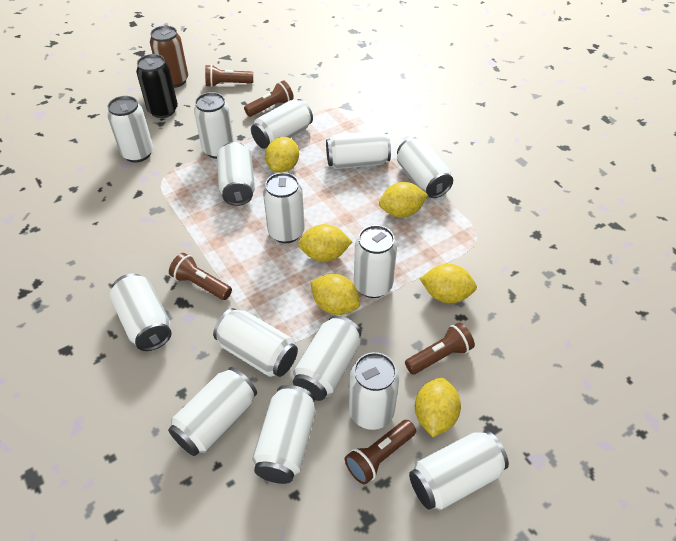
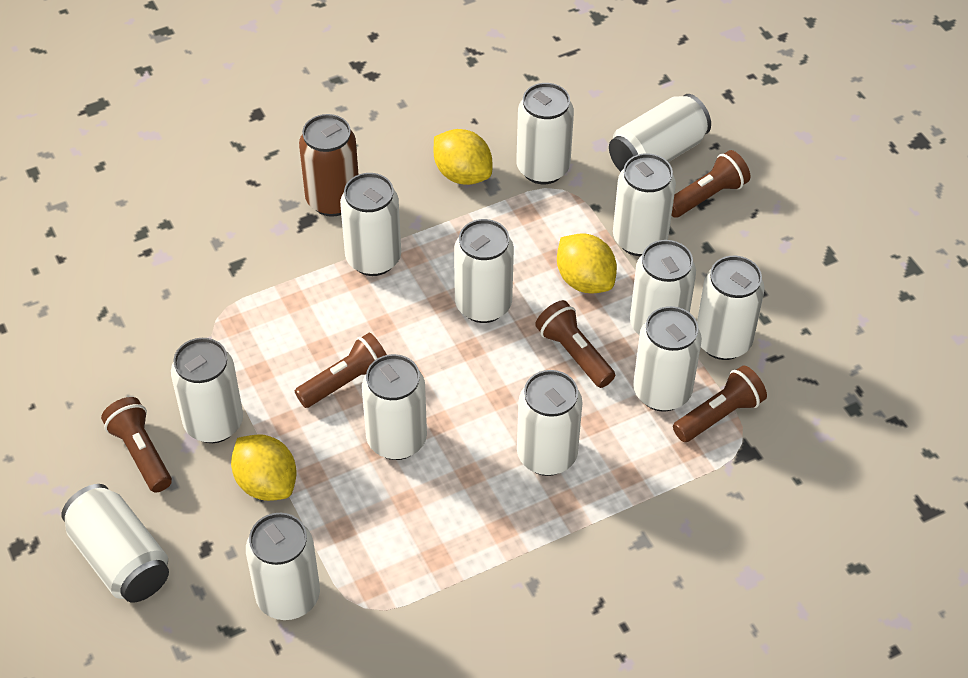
black can: [136,54,178,118] = 1 -> none = 0
white can: [107,96,153,163] [110,273,172,351] [168,367,257,456] [194,92,234,159] [213,308,298,377] [217,142,255,206] [251,99,313,149] [252,385,316,484] [263,173,305,243] [293,315,361,401] [326,131,391,169] [349,352,399,430] [354,225,397,298] [397,137,453,198] [409,430,509,510] = 15 -> [61,484,169,603] [171,338,243,443] [246,513,320,620] [340,173,401,276] [362,354,427,460] [454,219,514,323] [516,83,574,184] [517,370,583,476] [609,94,711,172] [613,153,676,256] [630,240,696,335] [633,306,702,412] [697,256,765,360] = 13
yellow lemon: [265,137,299,173] [298,224,352,262] [310,274,360,315] [379,182,428,218] [415,378,461,437] [420,264,477,303] = 6 -> [231,434,296,501] [434,129,492,185] [557,233,617,293] = 3

